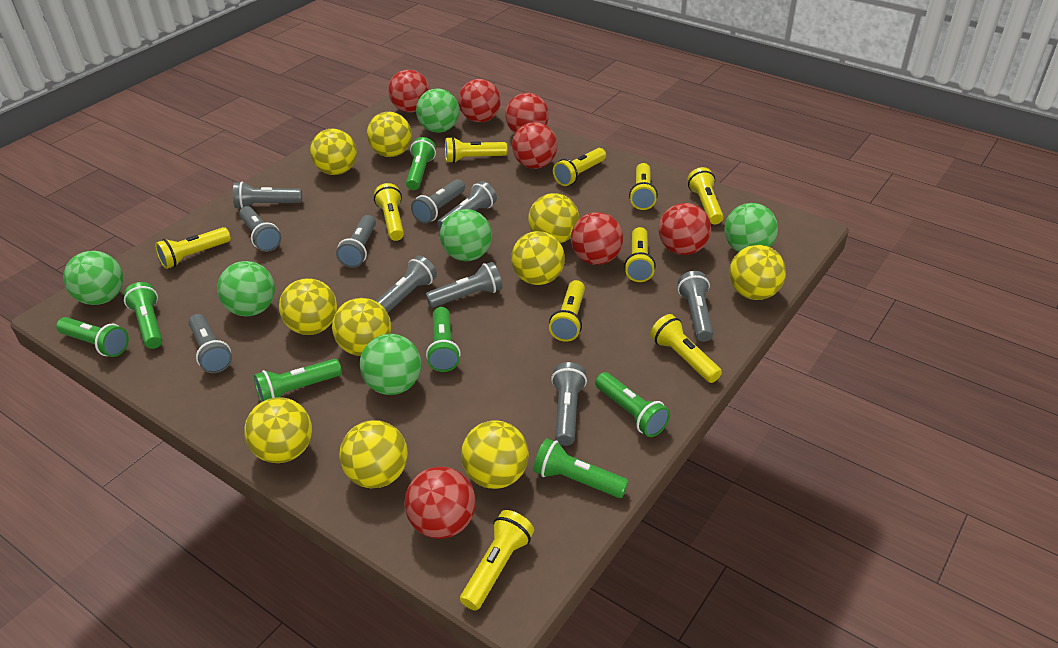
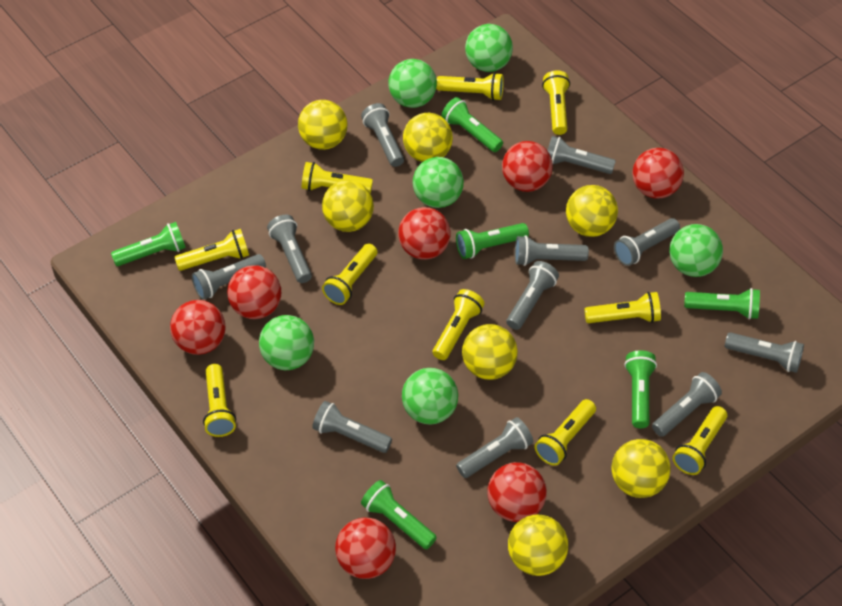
green flashlight: [56,317,129,357] [124,282,163,349] [254,359,342,402] [406,137,436,190] [426,307,461,372] [533,438,629,498] [595,372,670,437] = 7 -> [111,222,186,266] [361,480,437,549] [442,97,503,152] [456,223,529,259] [624,350,657,428] [684,288,760,319] = 6
grey flashlight: [189,314,232,373] [233,181,302,208] [239,206,282,252] [336,215,376,268] [376,256,437,313] [411,179,465,224] [426,262,502,308] [437,181,497,230] [551,362,587,446] [678,271,713,342] = 10 -> [192,254,266,300] [267,215,312,283] [312,401,392,453] [361,103,404,167] [456,417,533,478] [506,261,559,330] [515,235,589,266] [547,136,616,174] [614,218,680,266] [652,372,722,437] [725,332,804,373] = 11
yellow ball: [244,397,312,463] [279,278,337,335] [310,129,357,175] [332,298,391,356] [339,420,408,488] [367,112,412,157] [461,420,529,489] [511,231,565,285] [529,193,579,244] [729,245,786,300] = 10 -> [298,100,348,150] [322,180,374,232] [403,113,453,162] [462,324,518,380] [508,515,568,576] [566,185,618,237] [611,439,671,498] = 7

